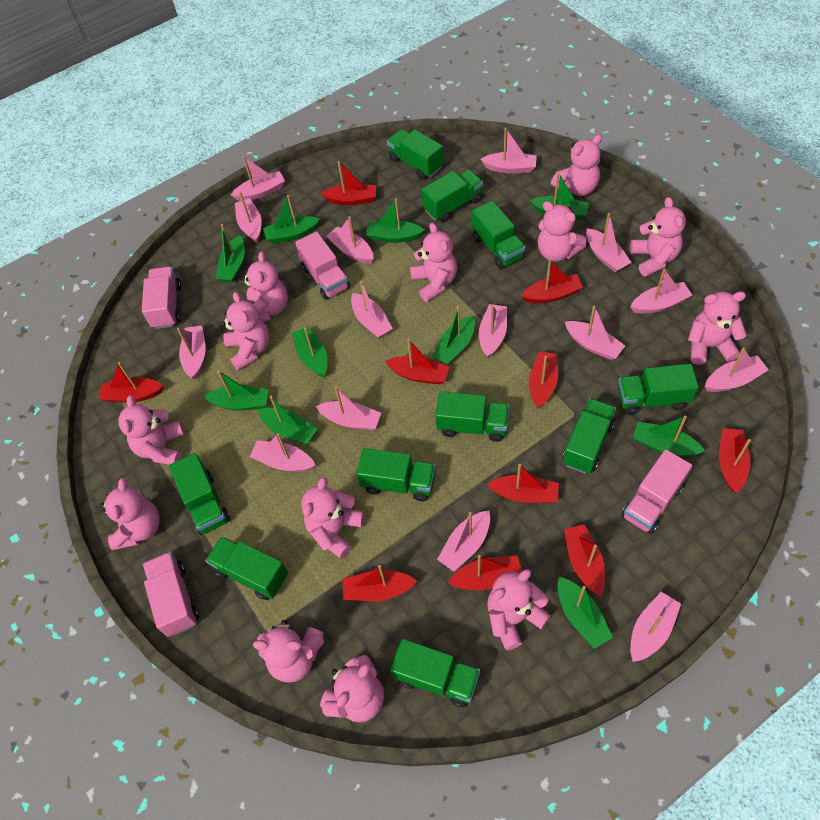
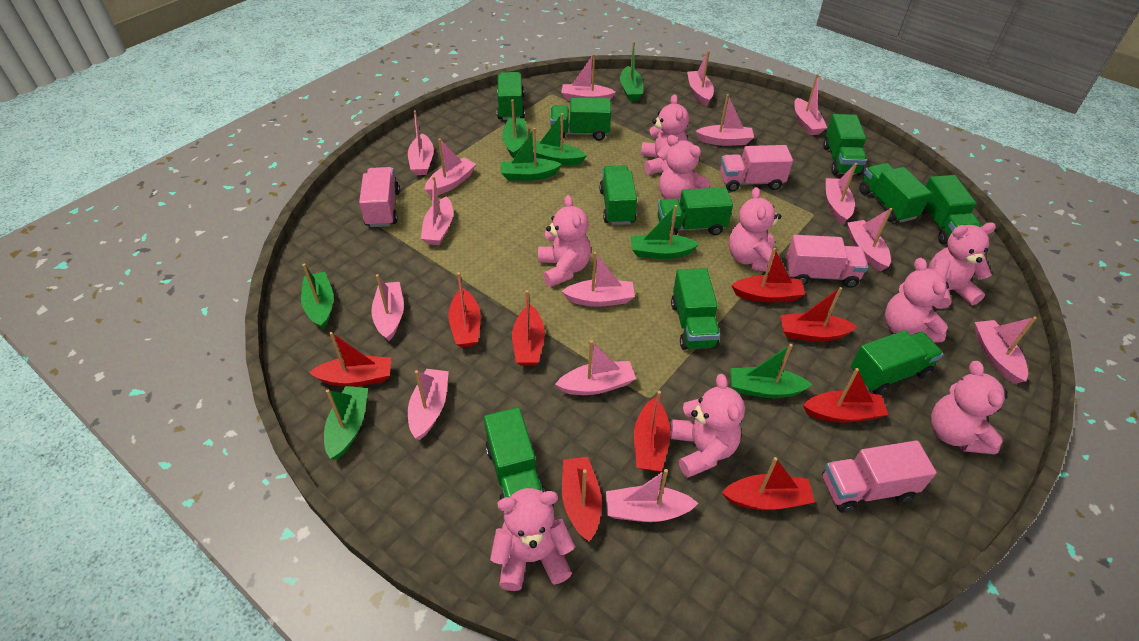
green boat: [204,371,269,411] [216,224,245,283] [258,395,317,444] [263,195,320,244] [291,326,327,378] [366,199,424,243] [432,306,475,365] [530,172,589,220] [558,577,613,649] [633,416,705,457] = 10 -> [301,264,334,330] [324,386,368,460] [500,128,562,181] [502,99,527,158] [533,113,587,165] [620,42,643,101] [631,205,699,259] [730,344,812,398] = 8
pink teddy bear: [100,478,160,550] [118,395,185,465] [222,292,270,371] [241,251,288,322] [253,620,324,683] [301,477,364,559] [320,655,384,722] [410,222,457,302] [487,569,551,650] [538,201,586,262] [551,134,602,196] [630,197,686,277] [688,292,747,365] = 13 -> [490,488,575,591] [538,195,591,287] [641,94,689,175] [659,135,710,203] [671,374,745,478] [729,187,781,272] [885,258,949,342] [928,222,996,309] [931,361,1008,455] = 9
red boat: [99,362,163,402] [320,161,376,205] [342,565,417,601] [385,339,449,384] [448,555,522,590] [487,464,559,503] [521,259,583,303] [529,351,558,408] [564,524,605,596] [719,428,751,493] = 10 -> [309,332,391,387] [448,272,481,348] [512,290,545,366] [562,457,602,541] [634,391,671,471] [722,457,815,510] [731,248,805,302] [780,287,858,342] [803,368,889,423] = 9

